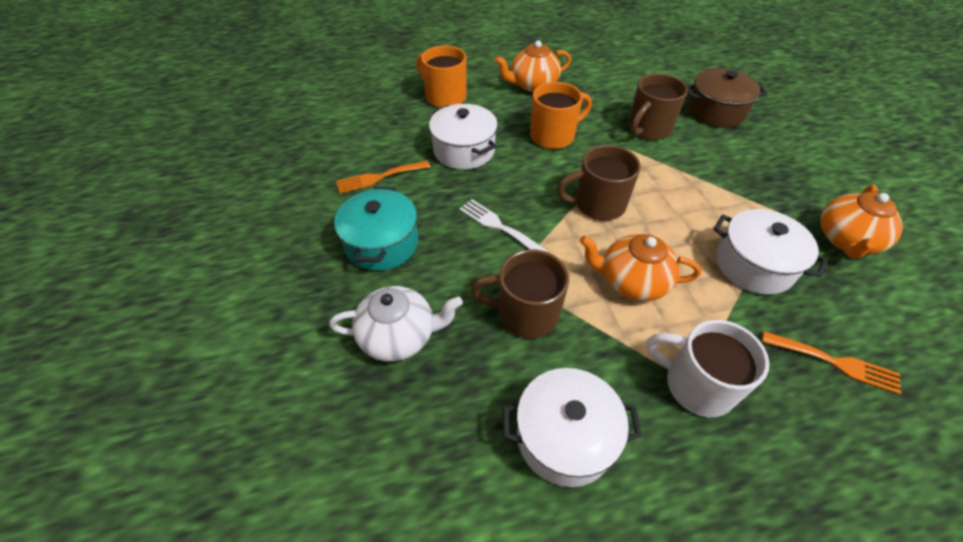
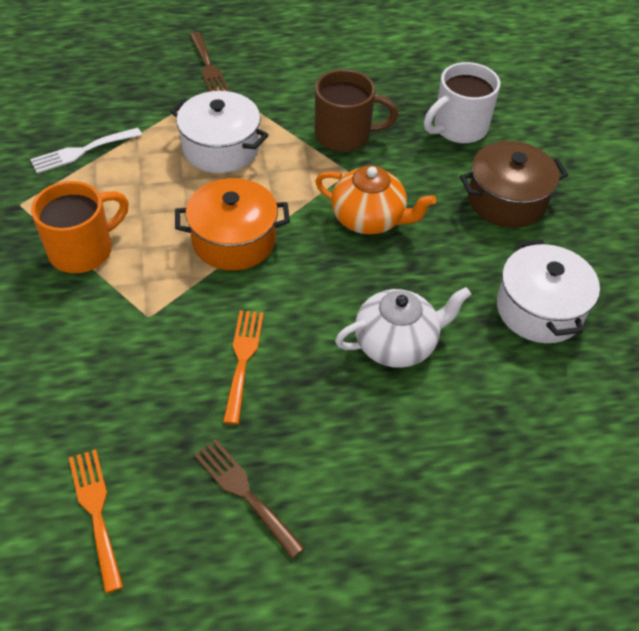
brown fork: none = 0 -> [190,32,229,92] [194,439,306,559] = 2
brown mug: [471,250,569,339] [557,145,641,221] [628,74,688,140] = 3 -> [315,69,398,152] = 1
orange mug: [416,46,467,108] [530,82,592,149] = 2 -> [31,181,129,273] = 1
orange pot: none = 0 -> [175,178,290,271] = 1
orange teapot: [495,40,571,92] [580,234,701,301] [820,185,903,259] = 3 -> [315,166,436,235] = 1
turquoise pot: [334,187,418,271] = 1 -> none = 0
white pot: [429,104,498,170] [503,368,642,487] [714,209,828,295] = 3 -> [170,91,269,173] [497,240,600,343] = 2

